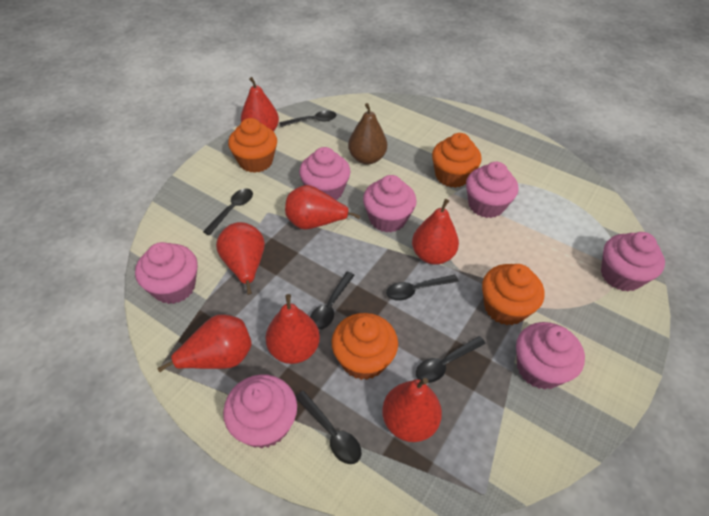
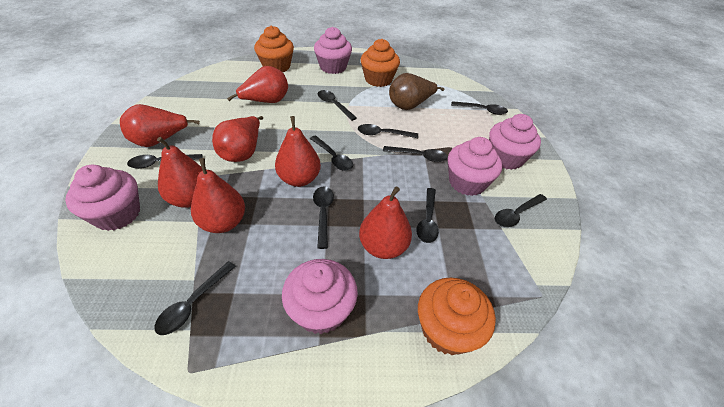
black spoon: [203,189,253,235] [279,111,337,127] [295,391,362,464] [310,272,355,330] [386,274,459,301] [416,336,486,383] = 6 -> [127,154,203,169] [154,261,236,335] [310,135,353,171] [313,186,334,249] [318,90,357,121] [358,124,418,138] [383,146,448,162] [417,188,439,243] [451,101,508,115] [495,194,547,227] = 10
orange cupcake: [228,118,277,173] [332,313,398,380] [432,133,482,188] [482,264,544,325] = 4 -> [254,26,294,72] [361,39,400,87] [418,278,496,355] = 3
pink cupcake: [135,242,198,304] [223,374,297,449] [299,147,350,200] [363,175,417,232] [466,162,518,218] [516,322,585,390] [601,232,665,291] = 7 -> [65,165,140,231] [282,259,358,334] [314,27,352,74] [448,137,503,196] [489,114,541,170] = 5

